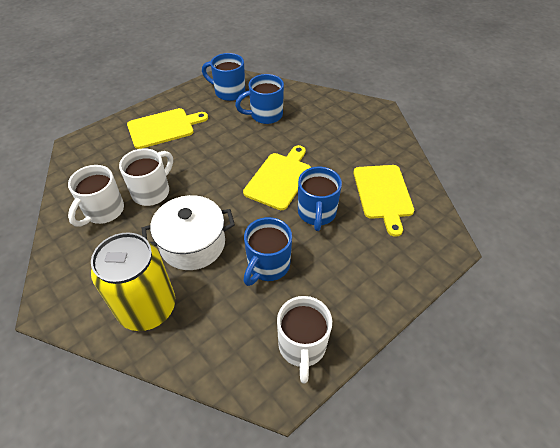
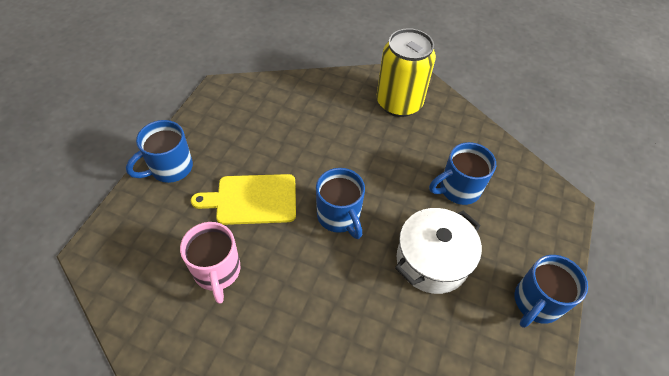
pink mug: none = 0 -> [180,222,241,304] = 1
white mug: [68,165,124,227] [119,148,173,206] [277,296,332,383] = 3 -> none = 0
yellow cutting board: [127,108,208,149] [243,145,311,210] [354,165,414,237] = 3 -> [191,174,296,225] = 1

